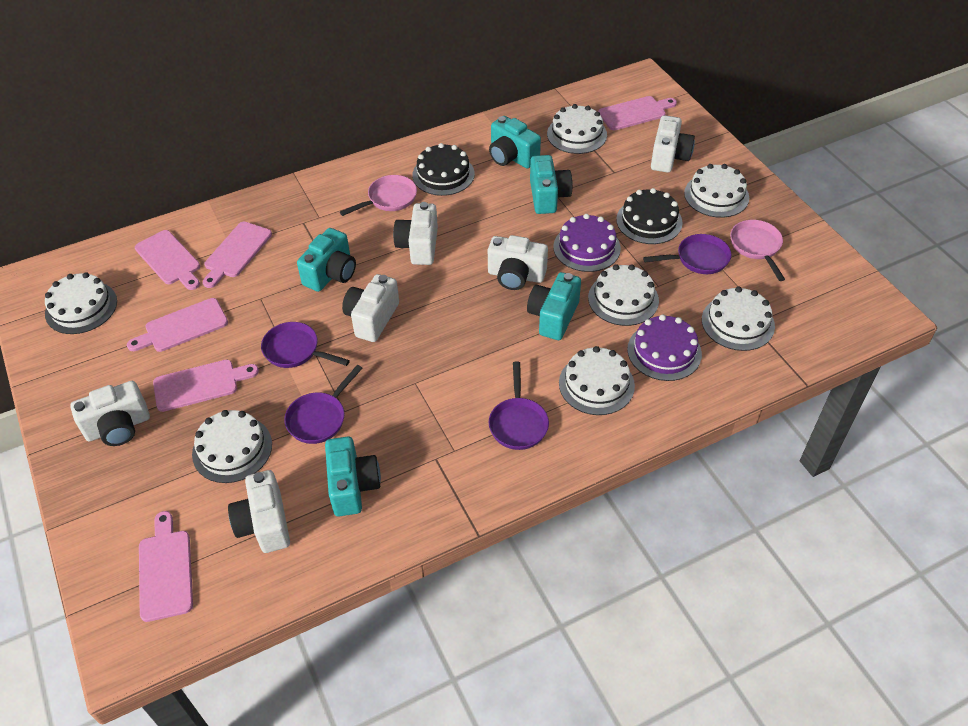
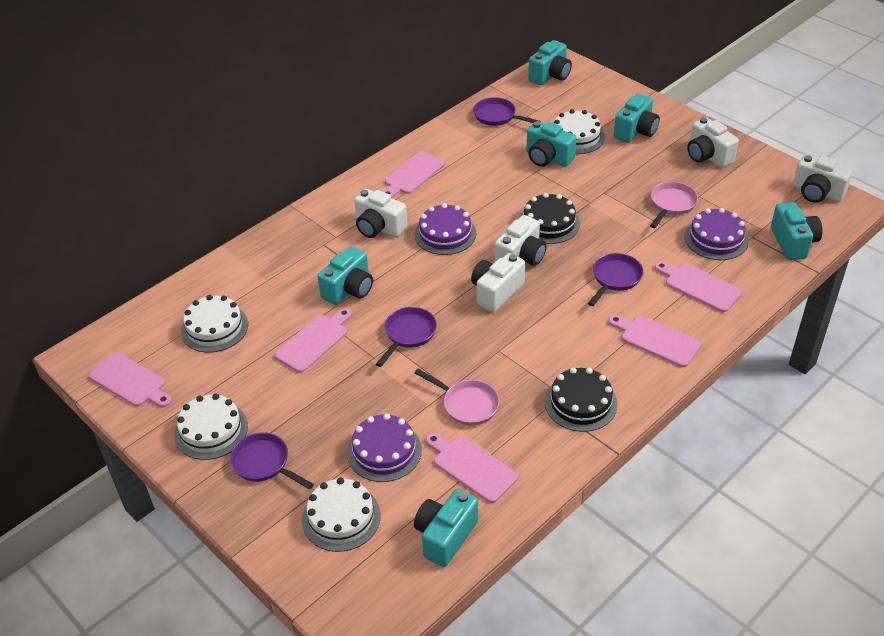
purple cake: [553,214,621,272] [627,314,702,381] = 2 -> [347,413,422,482] [415,203,476,255] [684,208,749,260] = 3
turquoise camera: [297,228,356,292] [325,436,381,516] [489,116,541,168] [527,272,581,340] [530,155,573,214] = 5 -> [318,246,373,305] [414,489,478,567] [526,121,576,167] [528,40,572,85] [614,94,660,143] [771,202,823,260] = 6
white cake: [45,272,117,334] [192,410,272,483] [547,104,607,154] [559,346,635,415] [588,264,659,326] [684,164,749,218] [702,286,775,351] = 7 -> [174,394,248,460] [181,295,248,353] [302,477,381,552] [554,109,605,154] = 4
white camera: [70,381,150,446] [228,470,290,553] [342,274,399,342] [393,202,438,265] [488,235,548,290] [651,115,695,173] = 6 -> [354,189,407,238] [471,253,525,312] [495,215,547,266] [687,117,739,168] [793,155,852,203] = 5

